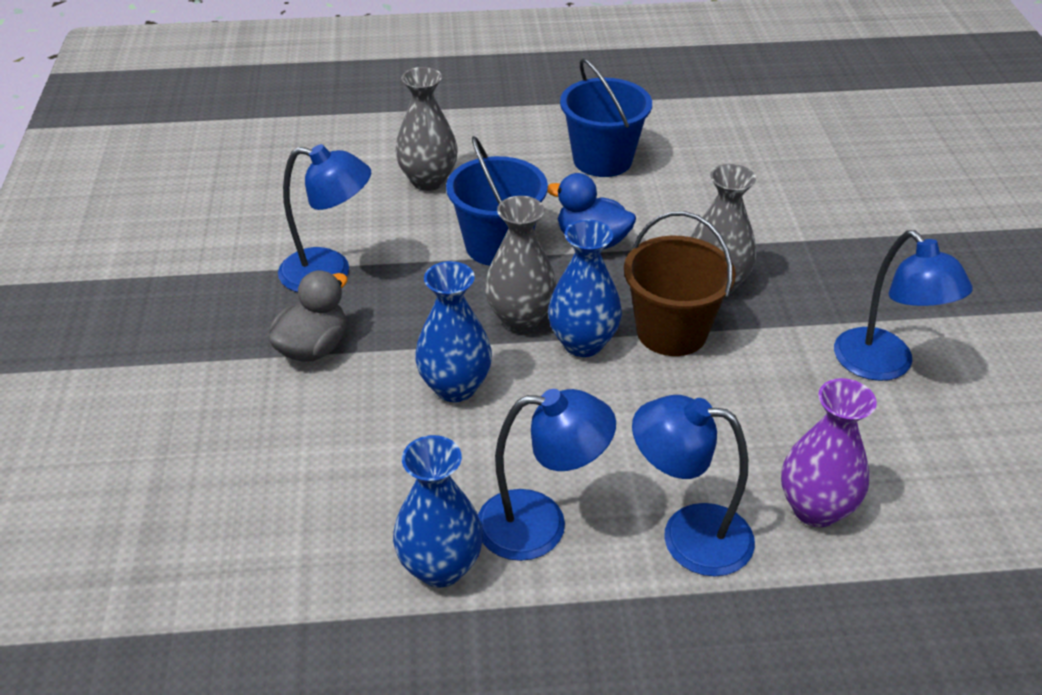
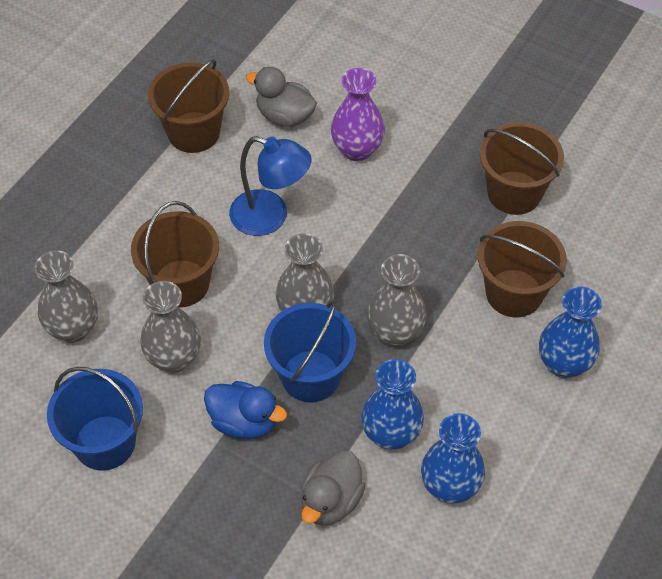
blue lamp: [278,144,371,292] [478,389,616,561] [632,395,755,576] [834,230,973,381] = 4 -> [229,136,312,236] = 1
brown bucket: [624,211,736,356] = 1 -> [131,201,219,307] [148,60,229,153] [478,221,567,317] [480,122,564,215] = 4
grey duck: [269,270,348,362] = 1 -> [246,67,317,127] [301,451,365,525] = 2
grey vase: [395,67,458,191] [485,196,557,331] [691,164,757,294] = 3 -> [35,250,98,343] [141,281,201,373] [276,233,335,312] [367,254,427,346] = 4

